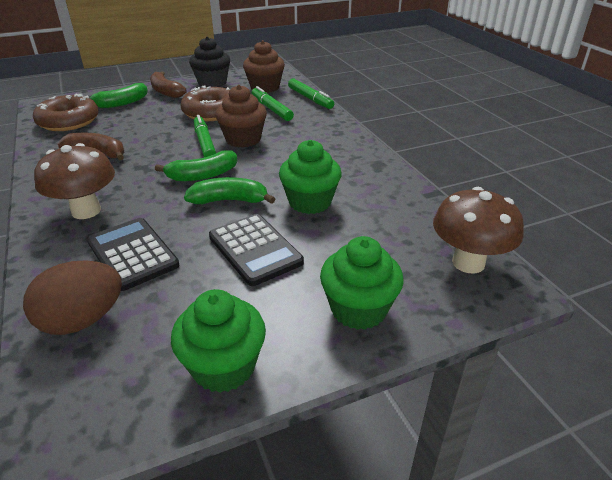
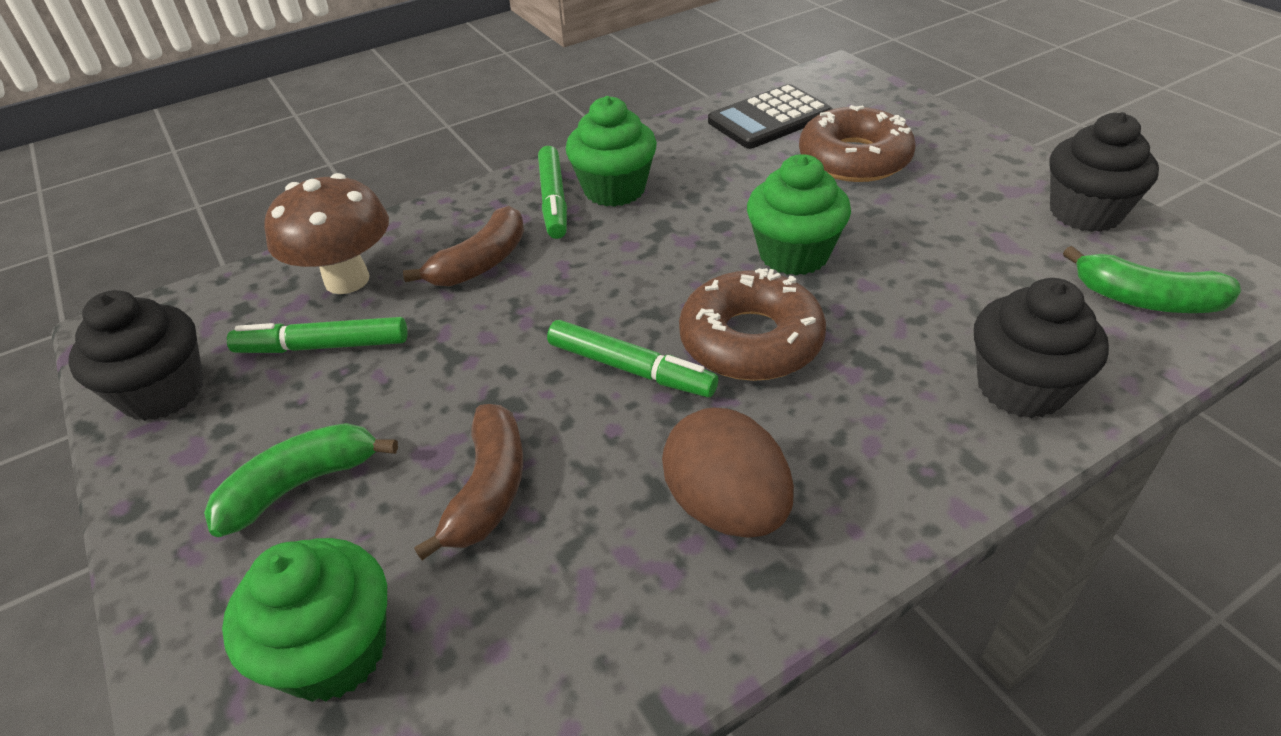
black calculator: [87,218,179,291] [209,214,304,286] = 2 -> [708,84,832,149] = 1
black cupcake: [189,36,230,87] = 1 -> [69,290,203,421] [974,278,1109,418] [1049,112,1159,232] = 3
brown cupcake: [215,85,267,147] [243,40,285,93] = 2 -> none = 0
brown mushroom: [34,143,115,219] [433,187,524,273] = 2 -> [264,173,389,294] = 1
green banana: [89,83,148,109] [155,150,238,181] [184,177,275,204] = 3 -> [204,423,398,537] [1063,246,1241,313] = 2

